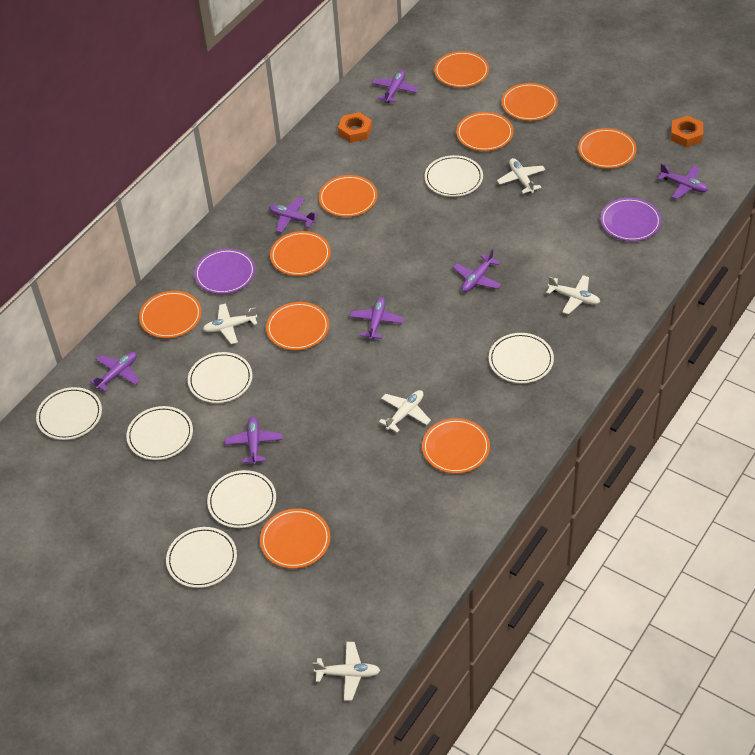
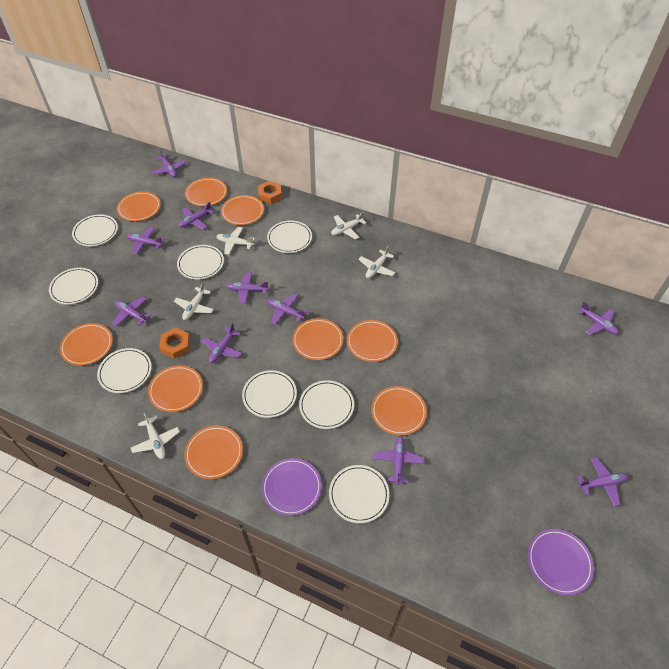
orange plate: [139,291,201,338] [260,508,330,569] [266,302,329,350] [270,231,331,276] [319,175,377,217] [422,418,490,474] [434,51,489,88] [456,112,514,151] [501,83,558,121] [578,128,637,168] = 10 -> [60,323,113,366] [117,191,161,221] [148,365,203,412] [184,426,243,479] [185,178,227,206] [221,195,264,225] [292,318,344,360] [347,320,398,362] [371,386,427,435] = 9
purple plane: [90,352,140,392] [225,417,282,465] [269,197,318,233] [350,297,404,340] [372,70,418,103] [453,249,501,292] [657,164,708,199] = 7 -> [112,297,151,326] [127,227,165,255] [152,150,186,177] [179,202,214,229] [201,323,242,363] [227,272,269,304] [268,294,307,325] [374,436,424,485] [577,301,619,335] [577,457,628,506] = 10
white plate: [36,387,102,440] [126,406,193,460] [166,527,237,588] [188,352,252,403] [207,470,276,528] [424,155,483,197] [489,333,554,383] = 7 -> [49,268,98,304] [72,214,118,246] [97,348,152,393] [177,245,224,279] [242,370,297,418] [267,221,312,253] [299,380,354,429] [329,465,390,523] = 8

